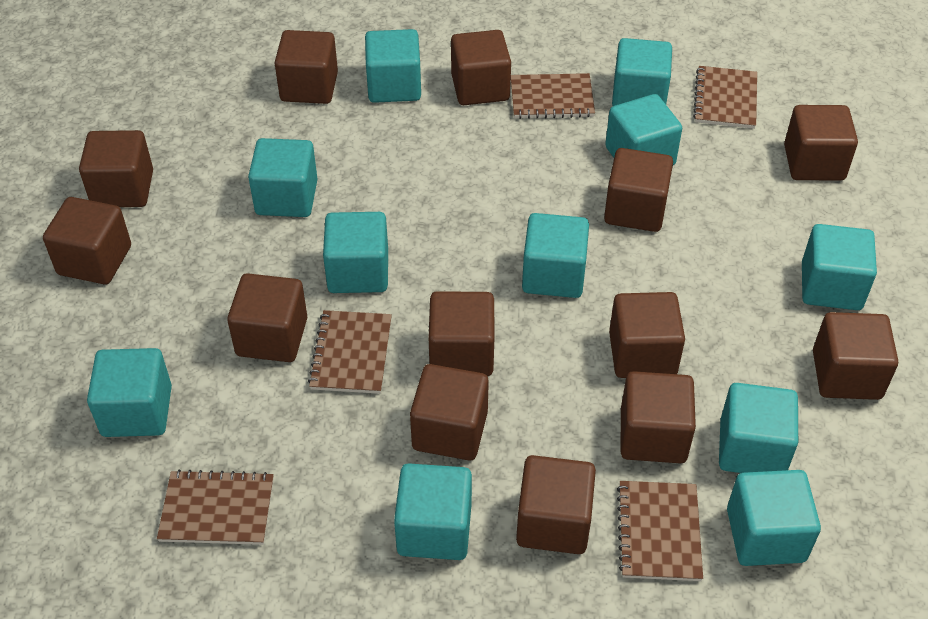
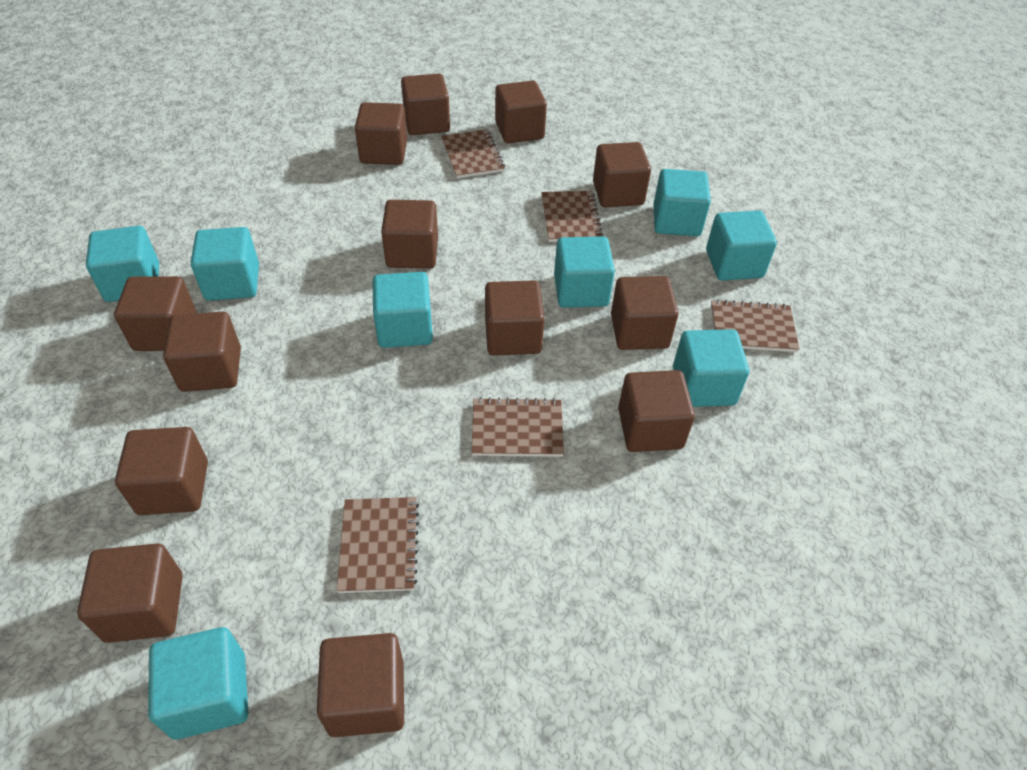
turquoise cube: [87,348,172,437] [248,138,317,217] [323,212,388,293] [365,29,421,103] [394,463,472,560] [522,213,589,298] [605,94,682,165] [612,38,672,106] [719,383,798,473] [727,470,821,566] [802,224,877,310] = 11 -> [86,226,159,302] [148,627,248,740] [191,227,259,301] [373,272,433,348] [554,236,615,308] [653,169,711,236] [673,329,749,407] [706,210,777,281] = 8

